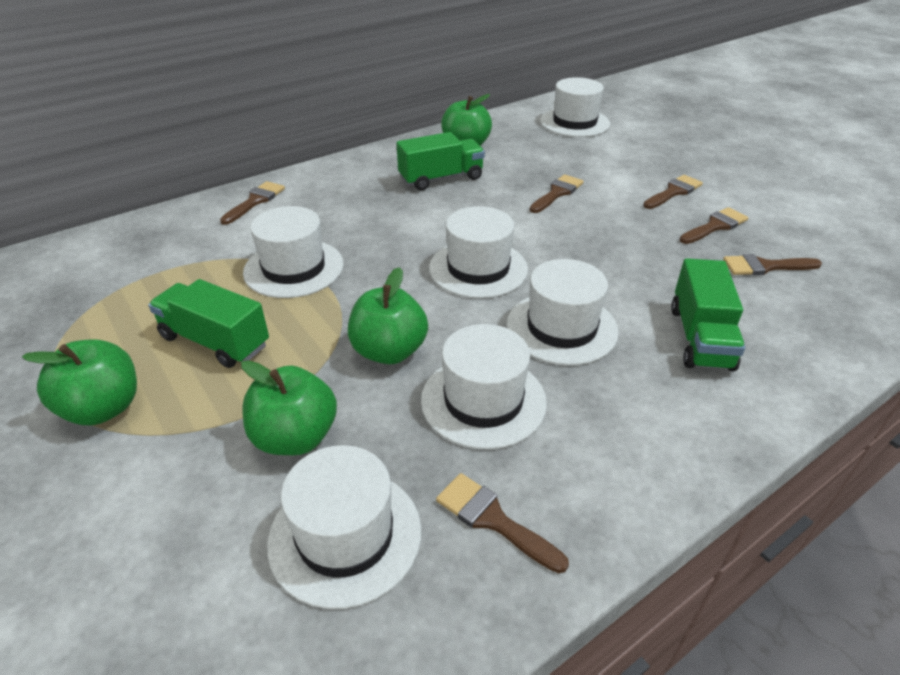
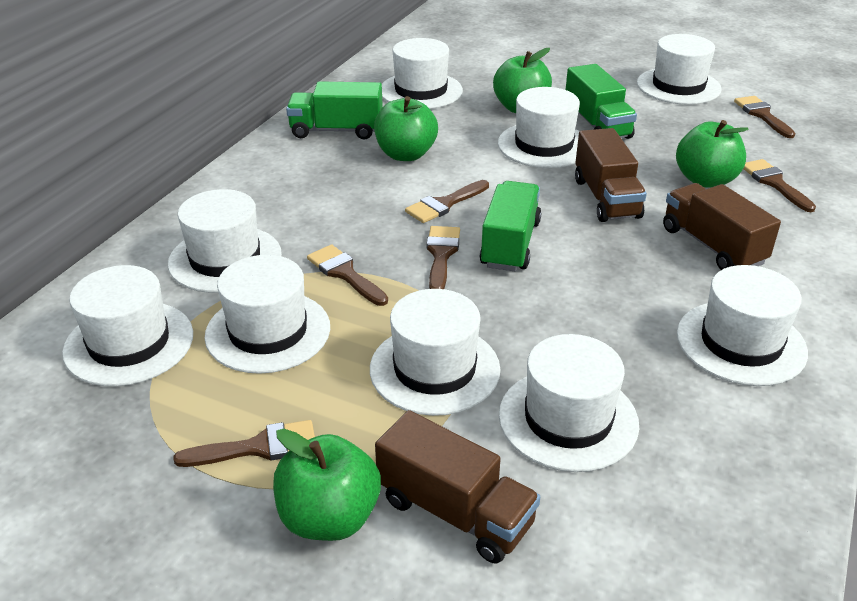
brown truck: none = 0 -> [375,410,540,564] [575,128,647,222] [663,183,781,270] = 3
white hat: [243,206,344,298] [267,445,421,609] [421,324,547,450] [429,206,528,299] [507,259,619,366] [540,77,610,137] = 6 -> [62,265,193,386] [168,189,282,293] [205,255,330,374] [370,289,501,416] [382,38,463,109] [498,87,580,168] [499,334,639,472] [637,34,722,105] [677,265,808,386] = 9

